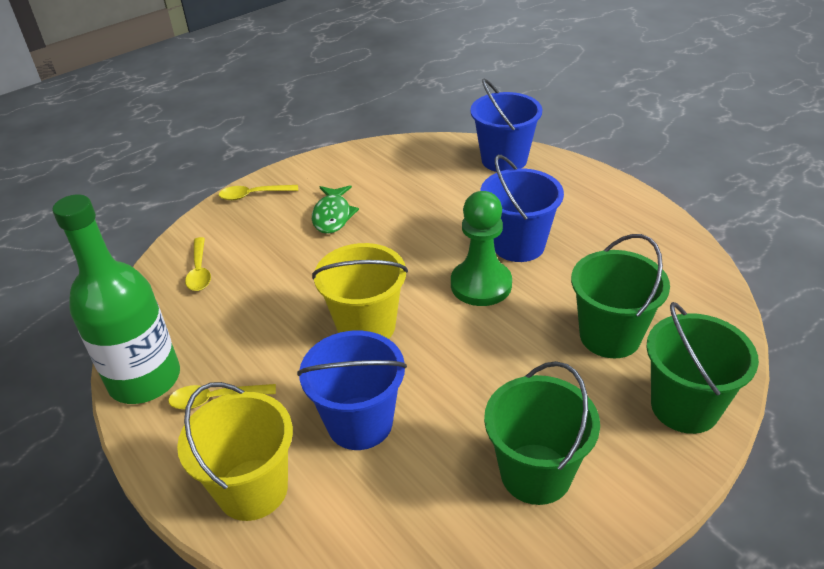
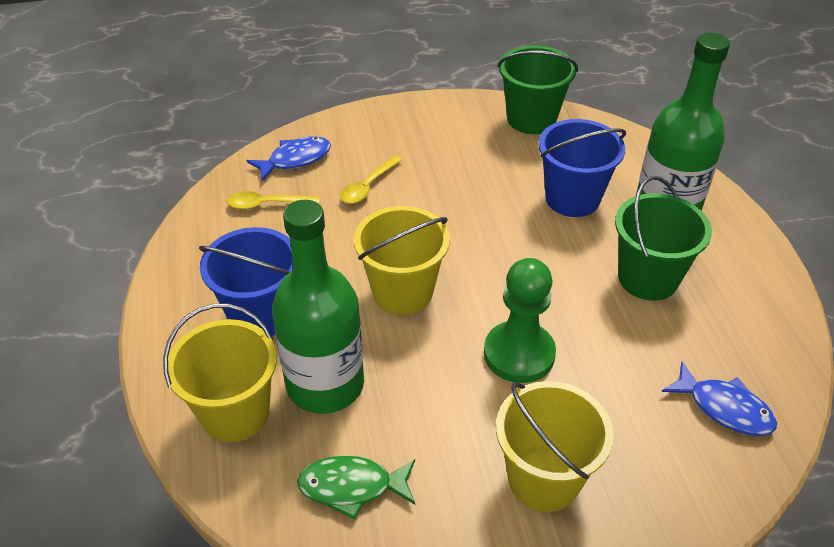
blue bucket: [297,330,407,450] [470,79,542,172] [480,155,564,262] = 3 -> [199,227,293,336] [539,119,626,217] = 2
blue fish: none = 0 -> [246,136,331,181] [662,361,777,436] = 2
green bottle: [52,194,180,404] = 1 -> [272,200,364,414] [636,33,730,211] = 2
green bucket: [484,361,600,505] [571,234,670,358] [646,302,759,434] = 3 -> [497,45,578,134] [615,176,712,301] = 2
yellow bucket: [177,382,293,521] [312,243,408,339] = 2 -> [163,304,277,442] [354,206,450,315] [496,381,614,512] = 3
yellow spoon: [168,384,276,409] [185,237,211,291] [219,185,298,200] = 3 -> [227,191,319,210] [340,156,402,204] = 2

